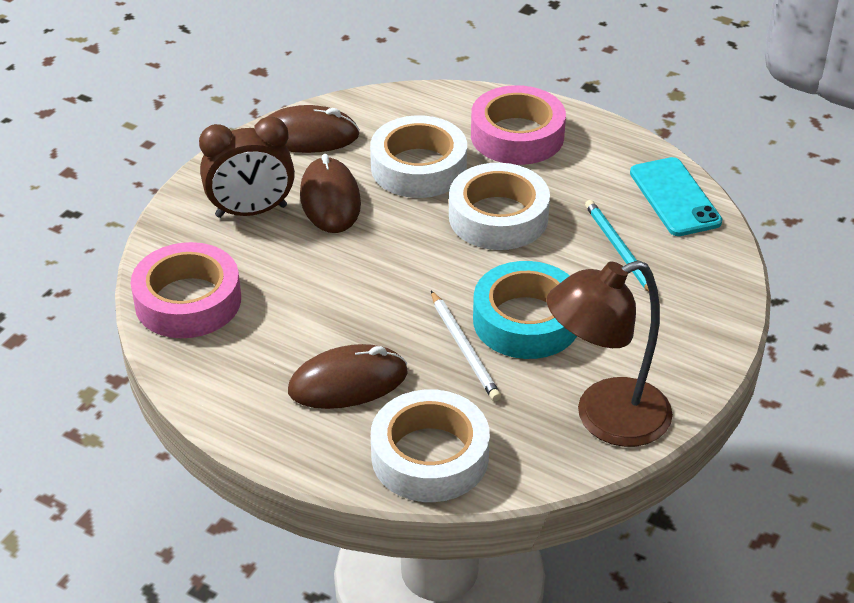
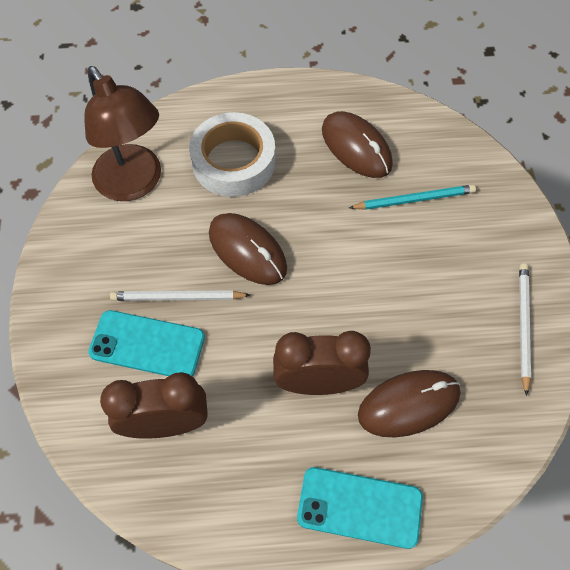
brown clock: [199,116,295,218] = 1 -> [100,372,208,439] [273,331,371,395] = 2
pink tape: [131,242,241,338] [471,85,566,165] = 2 -> none = 0
turquoise phone: [630,157,722,236] = 1 -> [88,310,205,377] [297,467,423,549] = 2
turquoise tape: [473,261,577,359] = 1 -> none = 0
white pencil: [431,291,501,401] = 1 -> [110,290,250,301] [519,263,531,396] = 2
white tape: [370,115,467,198] [371,389,490,502] [449,163,550,250] = 3 -> [189,112,276,197] = 1

